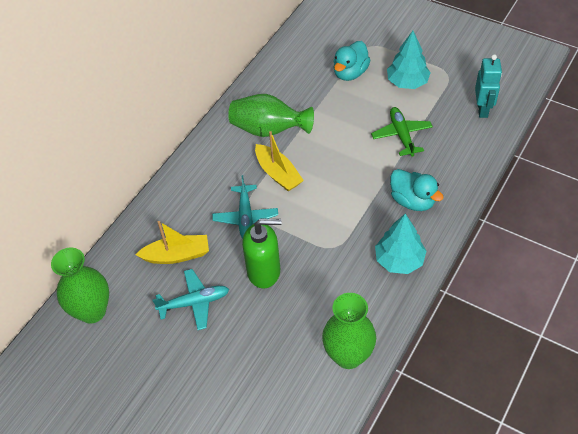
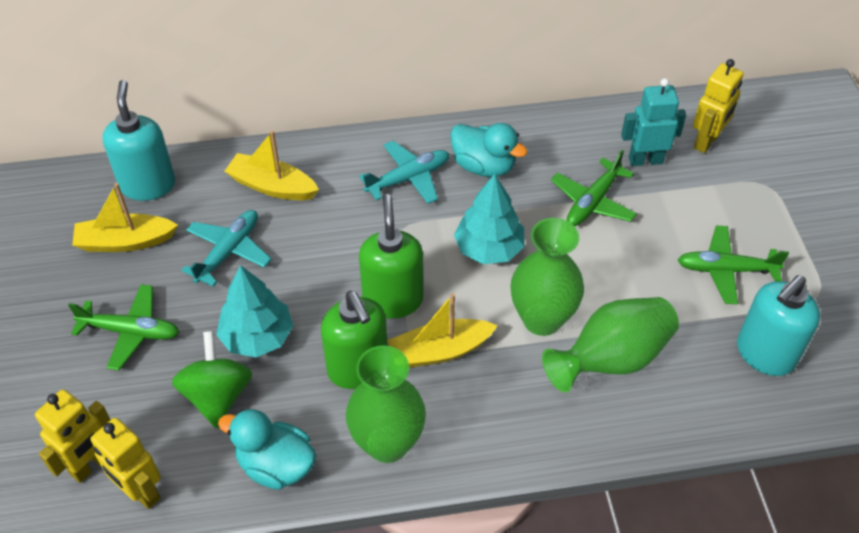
green plane: [371,107,433,157] = 1 -> [68,284,179,370] [551,150,637,226] [678,225,789,304] = 3
green soap dispenser: [242,219,282,288] = 1 -> [321,291,388,389] [359,194,423,319] = 2
green spinning top: none = 0 -> [172,331,252,428] = 1
turquoise soap dispenser: none = 0 -> [102,80,175,201] [737,275,820,376] = 2
yellow boat: [135,221,209,264] [255,131,304,191] = 2 -> [72,183,178,252] [225,131,319,200] [387,293,498,368] = 3
yellow robot: none = 0 -> [35,389,111,483] [90,418,161,509] [693,59,744,153] = 3

